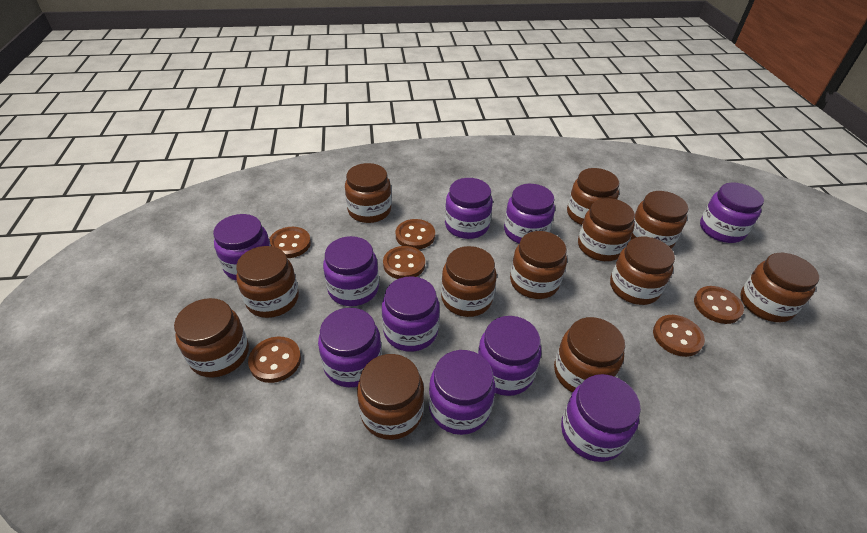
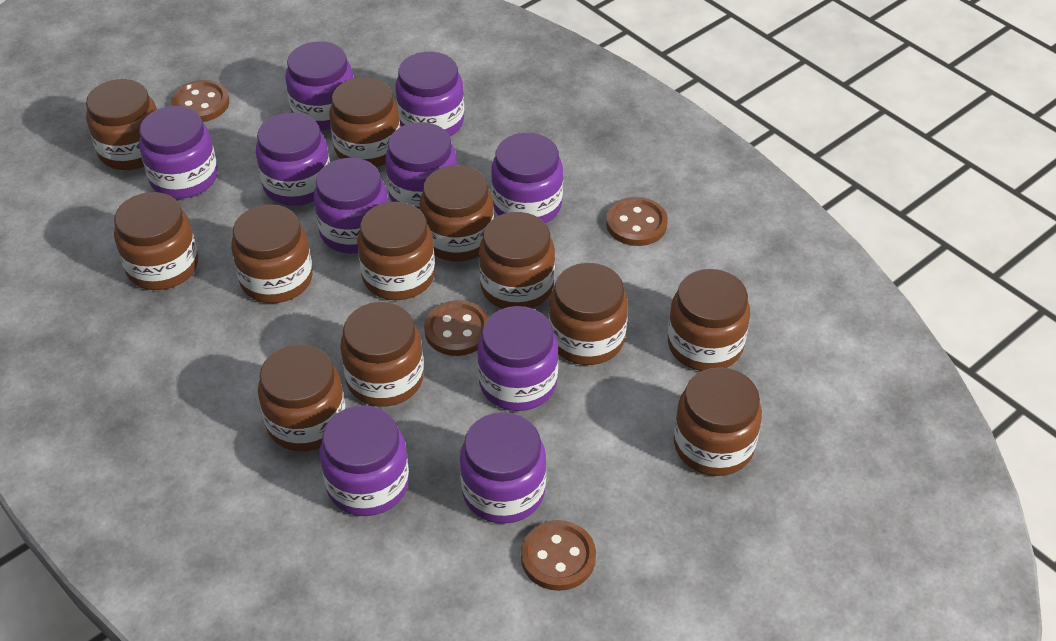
brown button: [248,337,301,383] [269,227,311,258] [383,246,425,279] [396,219,435,249] [653,315,705,357] [694,286,744,324] = 6 -> [171,80,229,122] [424,300,489,356] [521,520,596,591] [606,197,668,246] = 4

